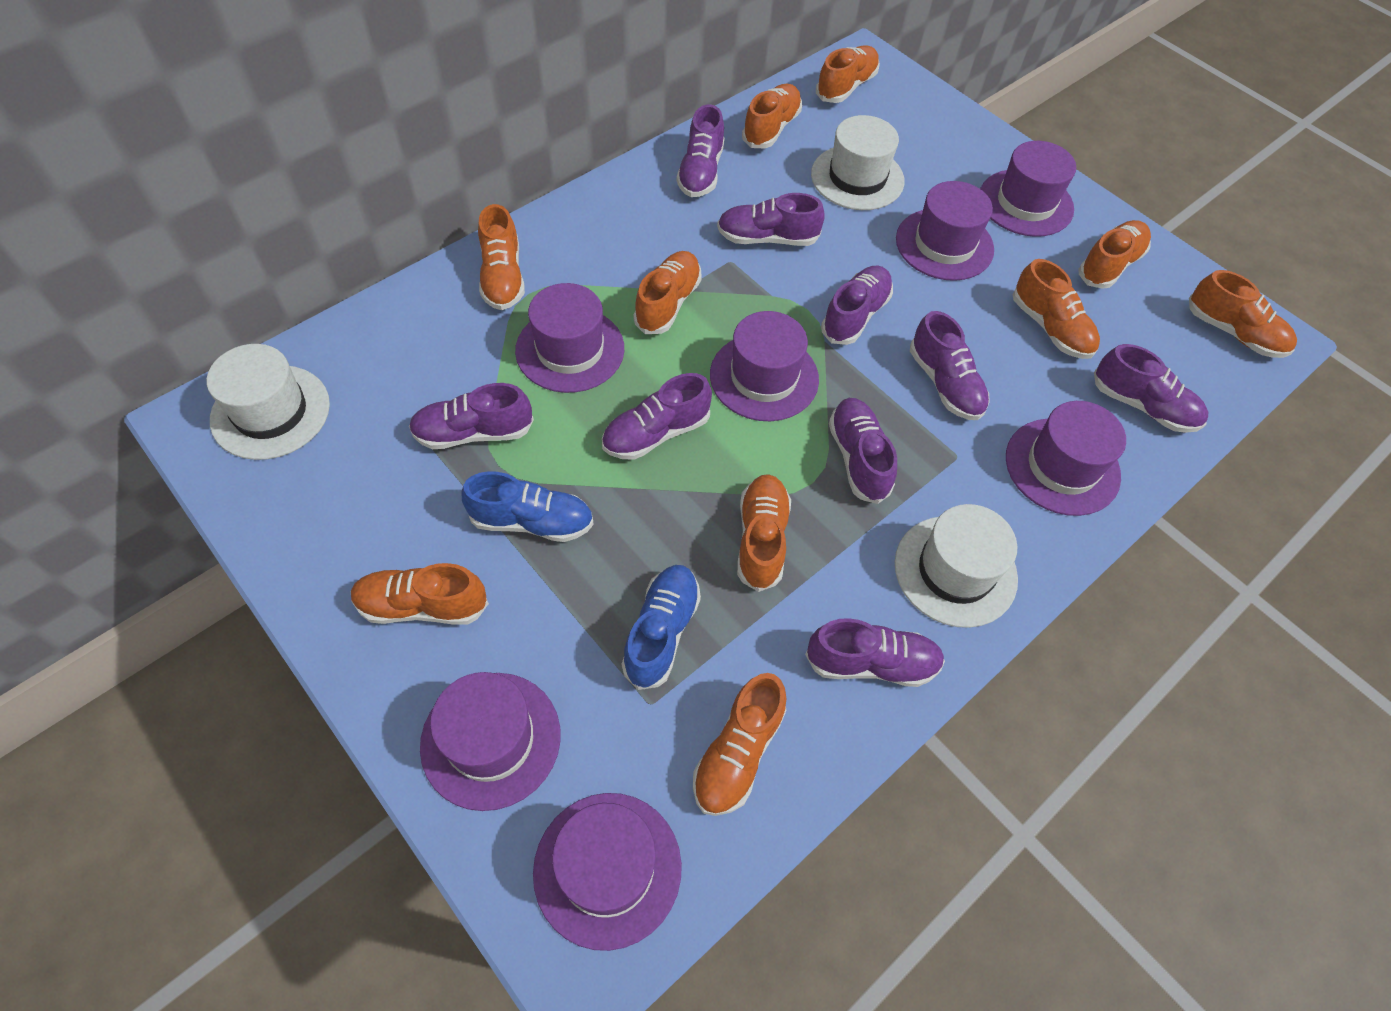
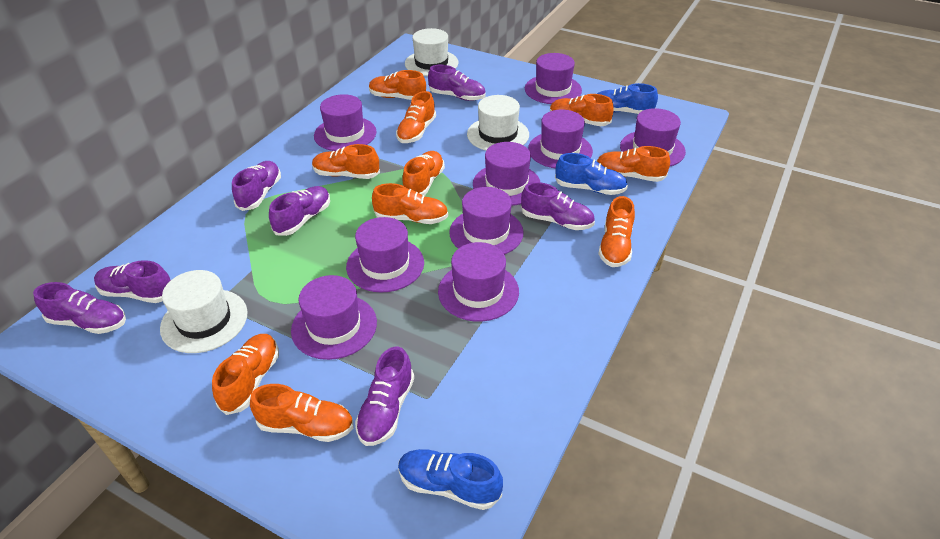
blue shoe: [462,472,594,542] [622,565,701,690] = 2 -> [398,449,503,510] [555,153,628,195] [597,83,658,114] = 3
purple hat: [420,672,561,811] [515,283,624,393] [533,793,682,951] [710,311,819,421] [896,181,994,281] [980,141,1076,237] [1006,401,1126,516] = 7 -> [291,275,377,360] [314,94,377,151] [346,217,424,292] [438,242,519,322] [449,187,524,255] [473,142,540,206] [525,53,582,104] [528,110,593,168] [620,108,686,166] = 9
purple shoe: [409,383,534,449] [602,373,712,460] [677,104,725,197] [717,193,825,246] [805,618,945,687] [821,265,893,345] [829,398,897,504] [910,311,989,420] [1094,344,1208,433] = 9 -> [33,282,126,334] [94,260,171,303] [232,161,281,211] [269,186,330,236] [355,347,414,446] [428,65,486,101] [521,182,595,230] = 7

